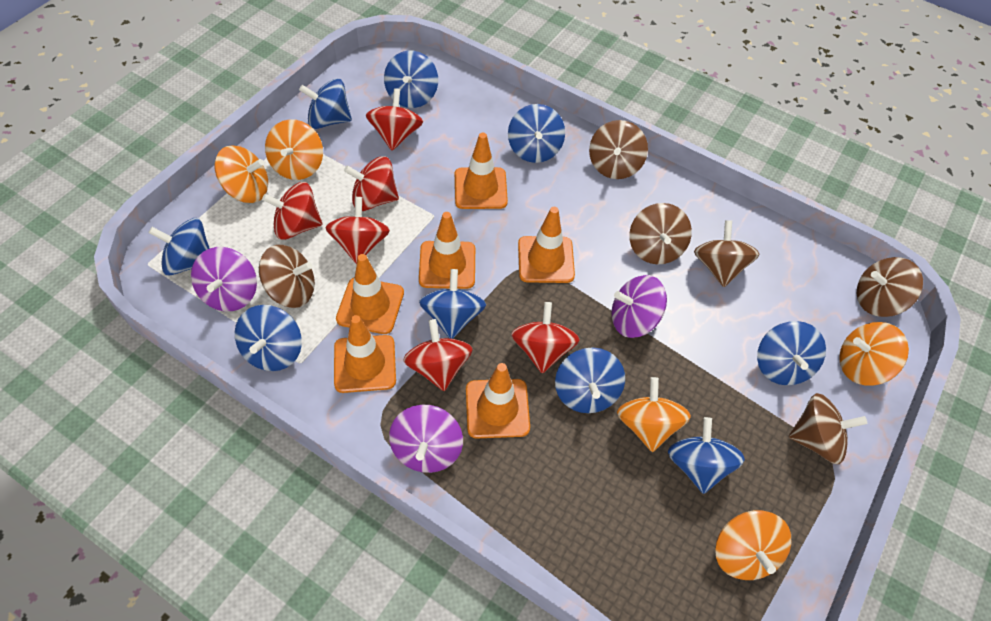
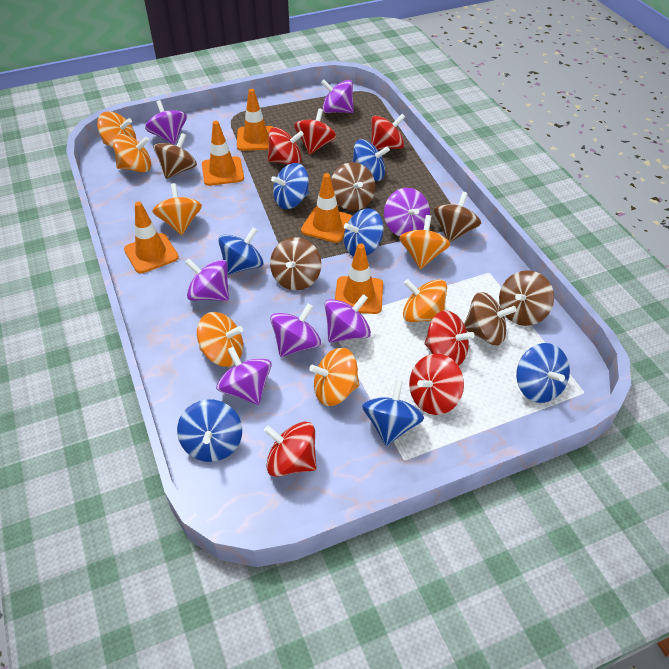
blue spinning top: [148,218,209,276] [235,305,302,371] [299,79,352,129] [384,51,438,108] [419,269,486,339] [508,104,565,163] [555,348,625,413] [668,417,745,494] [757,321,826,385] = 9 -> [177,399,242,462] [218,227,263,275] [271,163,309,209] [344,208,384,257] [352,139,390,181] [362,380,424,446] [516,343,570,403] = 7
orange spinning top: [214,145,268,203] [265,119,323,180] [617,377,691,452] [715,510,791,580] [839,322,909,386] = 5 -> [97,111,136,149] [113,134,151,172] [152,183,202,235] [197,312,243,367] [309,348,360,406] [399,215,450,269] [403,279,447,322] = 7
orange traffic cone: [334,315,396,393] [336,254,404,334] [419,212,475,289] [455,133,508,209] [466,363,530,438] [518,207,575,283] = 6 -> [124,202,179,274] [202,121,244,186] [237,89,273,151] [301,173,352,243] [335,243,383,314] = 5
purple spinning top: [191,247,257,311] [389,405,463,473] [612,275,667,338] = 3 -> [145,100,187,145] [185,259,229,301] [216,346,272,405] [270,303,321,357] [321,79,354,113] [324,294,371,343] [384,188,430,236] = 7

